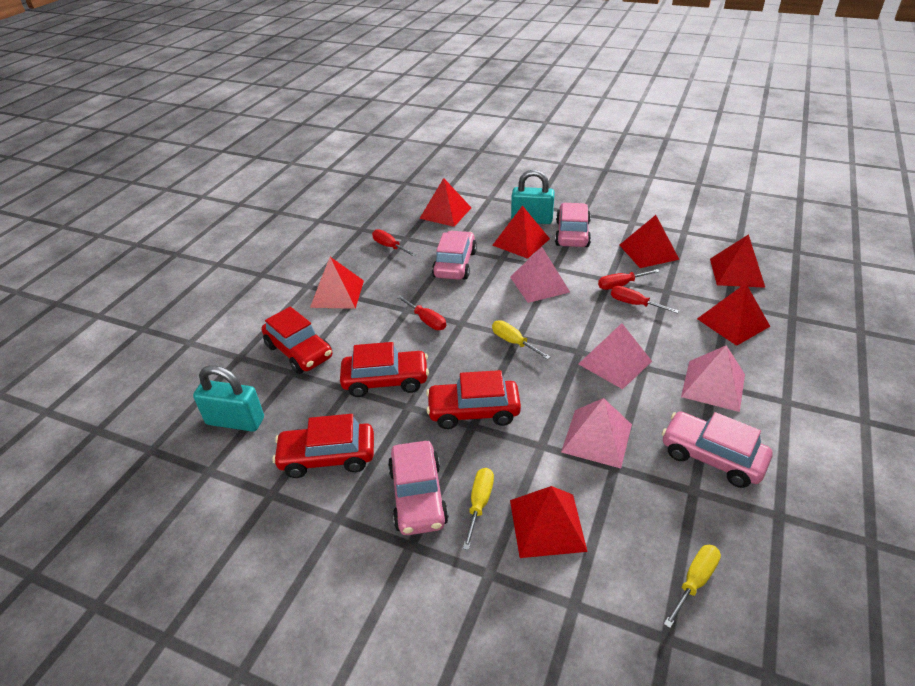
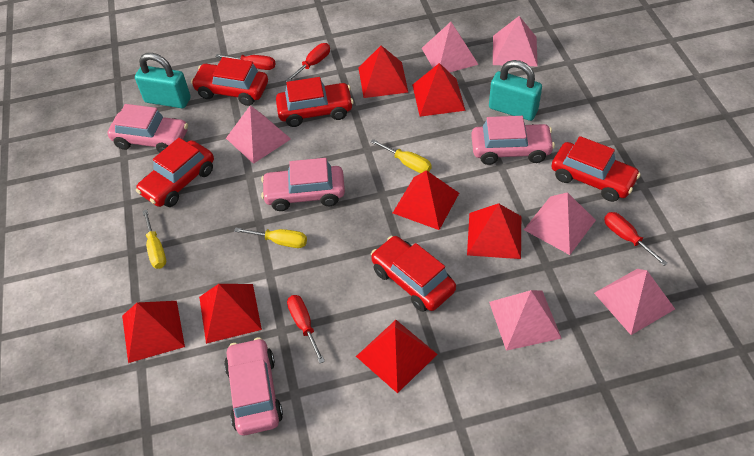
pink pyramid: [510,247,570,303] [561,398,632,468] [579,323,652,389] [681,345,745,412] = 4 -> [226,105,291,164] [422,22,479,72] [489,290,562,351] [493,16,538,66] [524,192,596,255] [594,269,675,335] = 6
red car: [262,307,332,374] [272,414,374,478] [340,342,429,397] [426,370,521,429] = 4 -> [136,138,214,207] [191,57,268,106] [276,77,354,127] [371,236,456,312] [551,136,641,202] = 5

